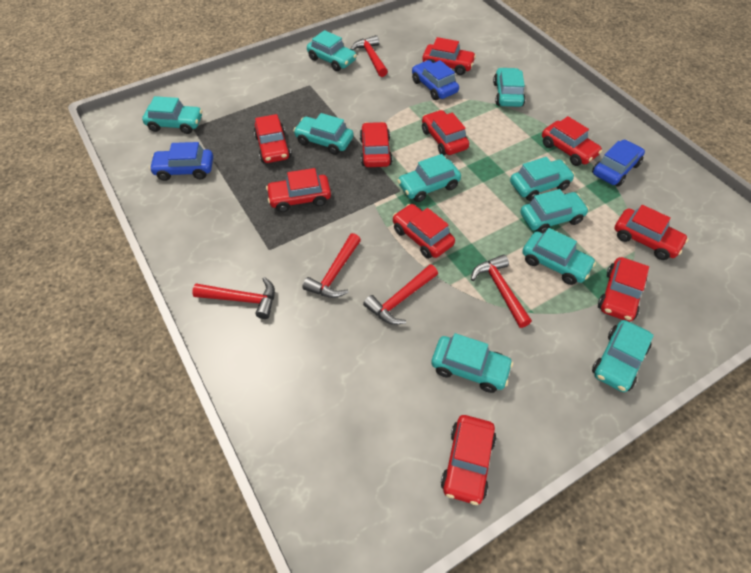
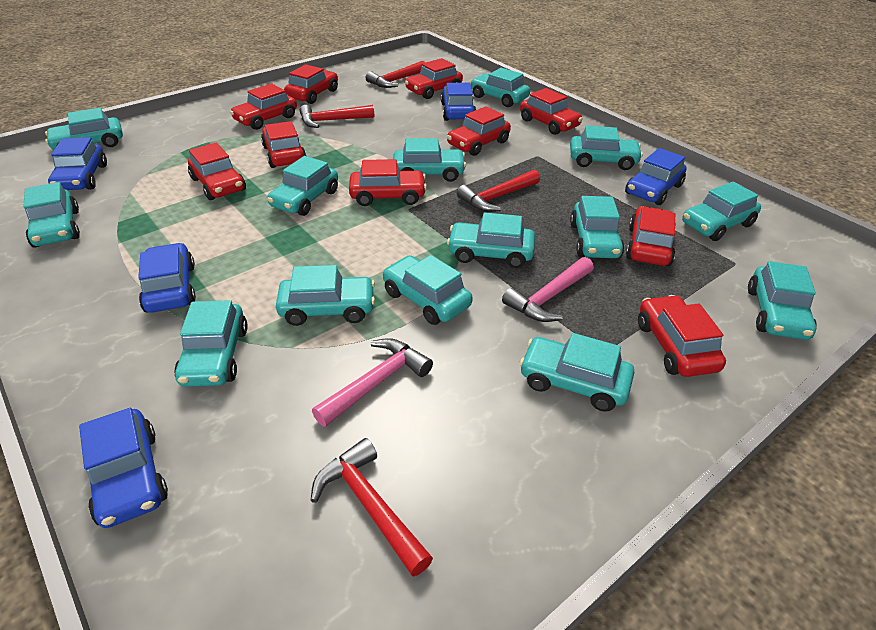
blue car: [149,142,213,181] [412,60,459,100] [592,139,645,187] = 3 -> [48,137,107,190] [79,408,168,528] [138,243,196,313] [441,83,476,121] [625,148,687,205] = 5
pink hammer: none = 0 -> [312,338,433,427] [502,257,594,322] = 2
red hammer: [192,277,275,319] [302,233,361,298] [351,35,388,77] [363,264,438,325] [471,254,532,328] = 5 -> [300,105,374,128] [310,438,433,577] [366,61,425,88] [457,170,540,212] = 4
turquoise car: [142,96,202,134] [293,113,354,155] [307,30,357,71] [397,154,461,202] [431,333,513,393] [493,67,526,107] [510,157,575,201] [520,189,589,233] [522,228,596,285] [592,320,654,392] = 10 -> [23,182,80,247] [45,108,123,150] [174,300,248,387] [267,156,338,216] [276,265,375,326] [383,255,473,325] [393,138,466,182] [447,212,535,268] [470,68,530,107] [520,333,634,412] [570,125,643,170] [570,196,624,258] [682,181,761,241] [748,261,817,340] = 14

